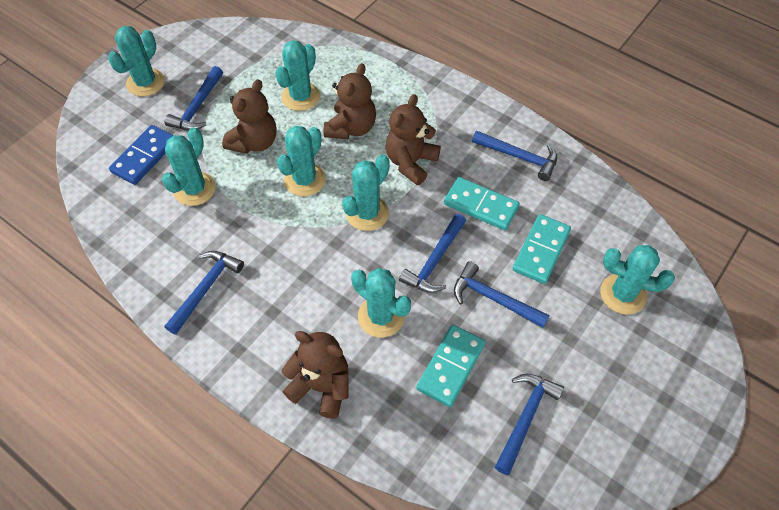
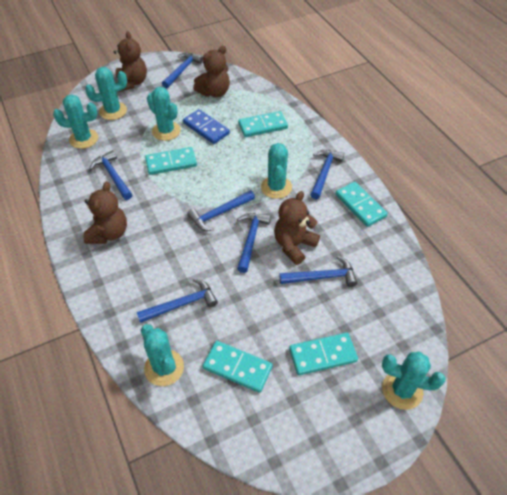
blue hammer: [164,66,223,131] [164,251,244,335] [399,214,466,293] [454,261,550,328] [472,131,557,181] [495,373,564,475] = 6 -> [89,150,133,200] [137,279,218,323] [162,53,203,88] [187,190,255,231] [237,213,271,273] [279,256,358,287] [310,150,344,199] = 7
turquoise cactus: [108,26,165,97] [162,127,216,206] [275,40,320,111] [277,126,326,197] [342,155,389,231] [351,268,411,338] [600,245,675,314] = 7 -> [53,94,98,149] [85,67,127,120] [141,324,184,386] [147,87,181,141] [261,143,292,199] [382,351,445,410] = 6
turquoise domino: [417,325,485,407] [444,177,520,230] [513,214,571,284] = 3 -> [145,147,197,175] [203,341,273,393] [238,111,288,137] [289,333,358,375] [335,182,387,227] = 5

